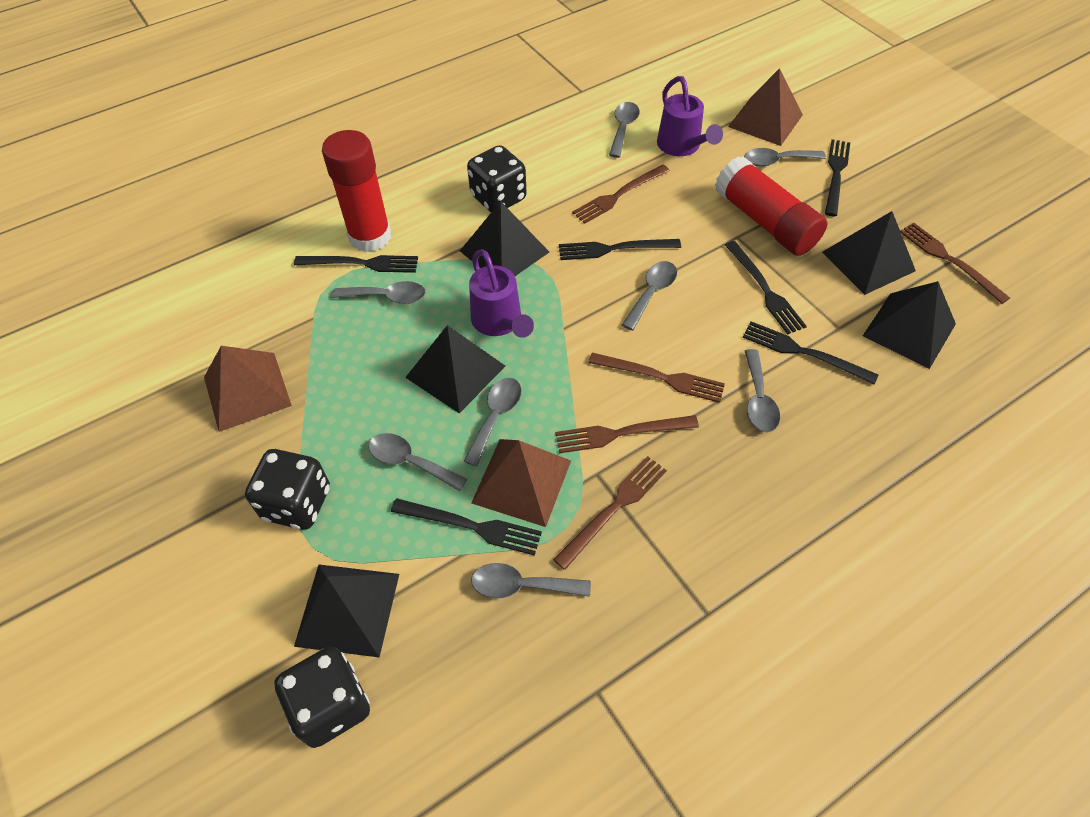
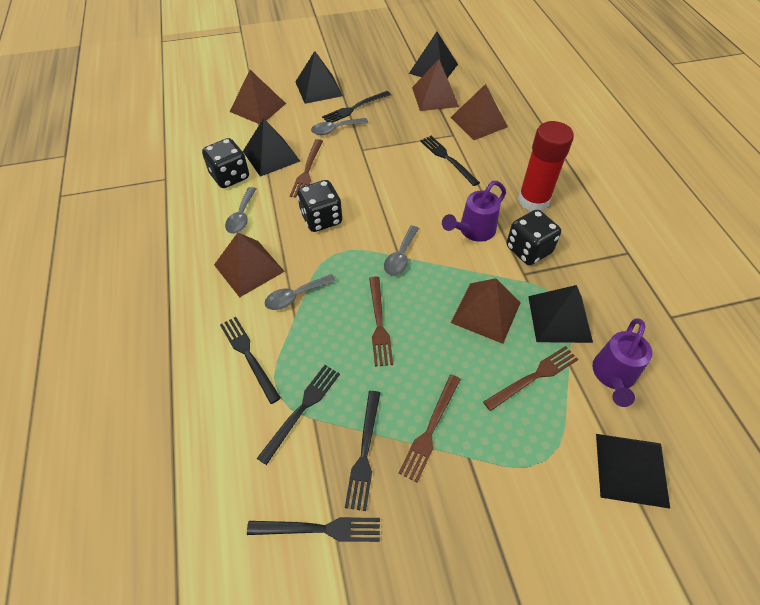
brown fork: [553,456,667,570] [555,415,699,453] [572,164,669,224] [588,353,725,403] [900,223,1010,304] = 5 -> [290,139,323,198] [369,277,393,367] [399,374,461,483] [483,346,578,411] = 4
brown pyramid: [204,346,292,432] [471,439,571,527] [728,68,803,146] = 3 -> [214,233,285,298] [230,70,286,124] [412,59,459,111] [450,84,508,140] [451,278,521,344] = 5
grey spoon: [332,281,426,304] [369,433,467,491] [464,378,522,466] [471,563,591,598] [609,102,640,158] [622,261,677,331] [744,148,826,166] [745,349,780,432] = 8 -> [225,187,256,234] [265,274,336,310] [311,118,368,135] [384,226,419,276] = 4
red glue stick: [322,130,391,252] [715,156,828,256] = 2 -> [518,121,574,211] = 1

